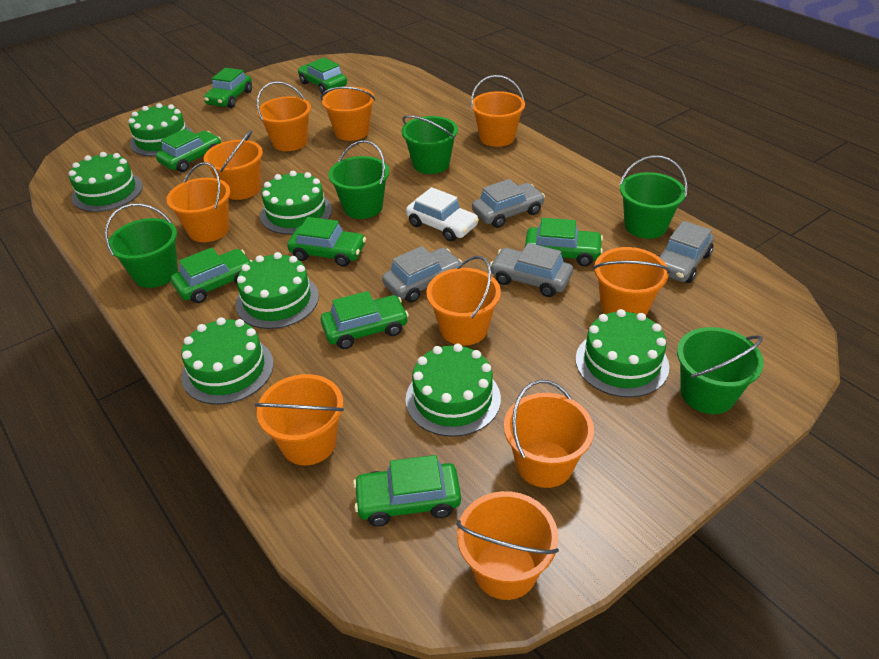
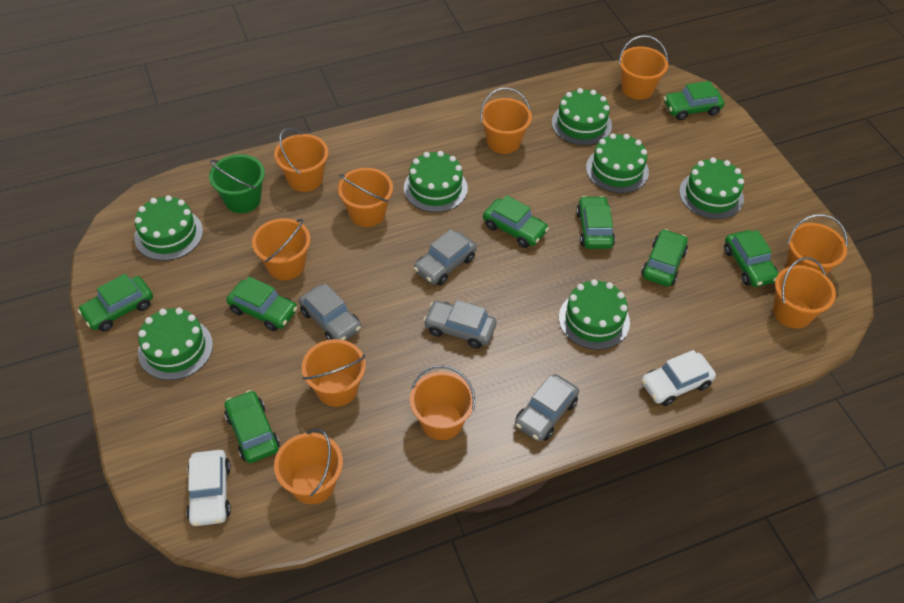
green bucket: [105,203,178,288] [328,140,389,219] [402,115,458,174] [620,155,688,239] [677,327,764,414] = 5 -> [209,154,265,213] = 1
white car: [406,187,479,241] = 1 -> [186,450,231,526] [642,350,716,406] = 2

